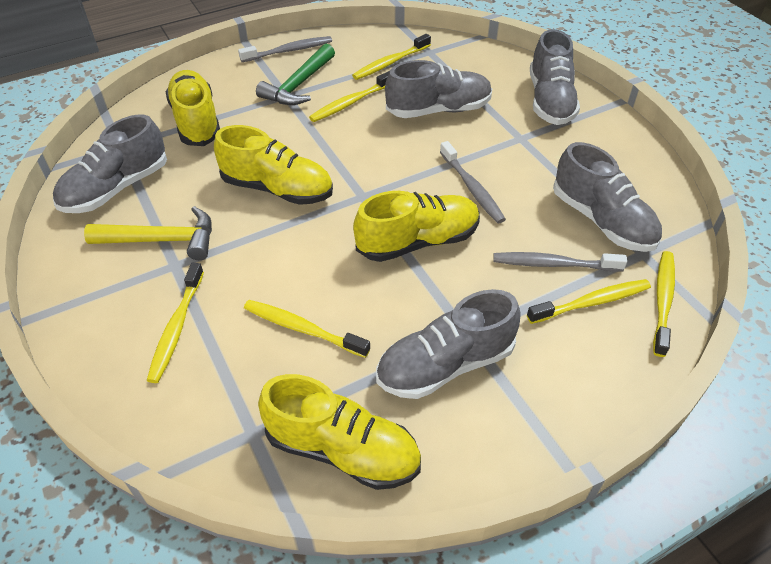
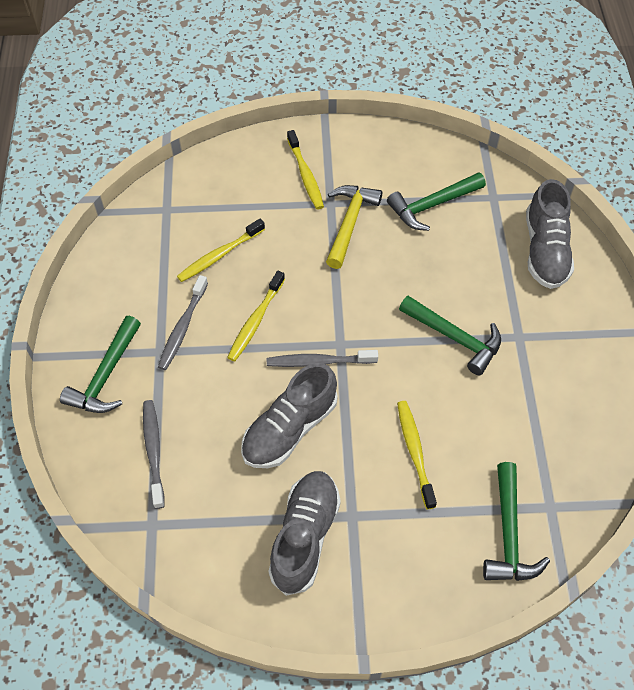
green hammer: [256,44,335,105] = 1 -> [60,316,141,413] [387,172,486,231] [399,296,501,376] [483,462,550,581] = 4
grey shoe: [53,114,167,213] [376,289,520,399] [385,60,492,118] [530,29,580,125] [553,142,662,252] = 5 -> [241,363,338,468] [268,471,341,596] [526,179,574,289] = 3
yellow shoe: [165,70,220,146] [214,125,333,205] [258,374,421,490] [353,191,480,262] = 4 -> none = 0
yellow toothbrush: [147,263,204,383] [244,300,370,358] [309,71,390,122] [352,34,431,80] [527,279,651,324] [653,251,675,357] = 6 -> [177,219,265,282] [227,271,285,361] [287,130,324,209] [397,401,437,509] = 4

